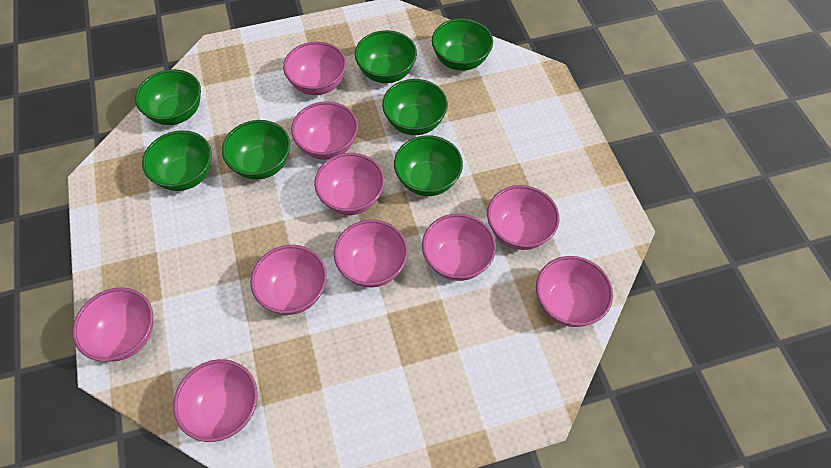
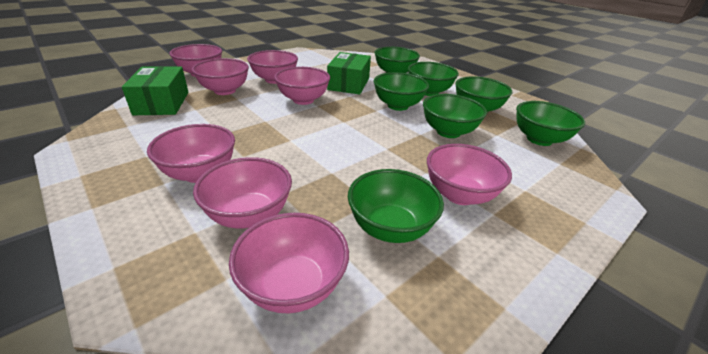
green box: none = 0 -> [122,66,189,115] [327,52,371,95] = 2
pink bowl: [73,287,153,362] [173,359,258,442] [250,245,327,315] [283,41,346,95] [291,101,358,160] [314,153,385,215] [334,220,408,287] [422,213,496,281] [487,185,559,250] [536,256,613,327] = 10 -> [147,124,235,183] [169,44,222,77] [192,58,249,95] [193,157,292,229] [229,213,349,313] [247,50,298,84] [274,67,330,105] [427,144,512,205] = 8

